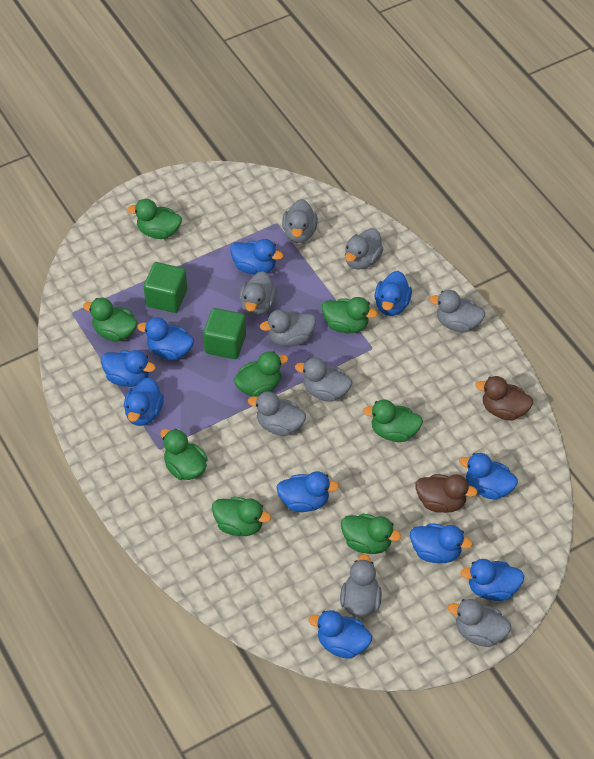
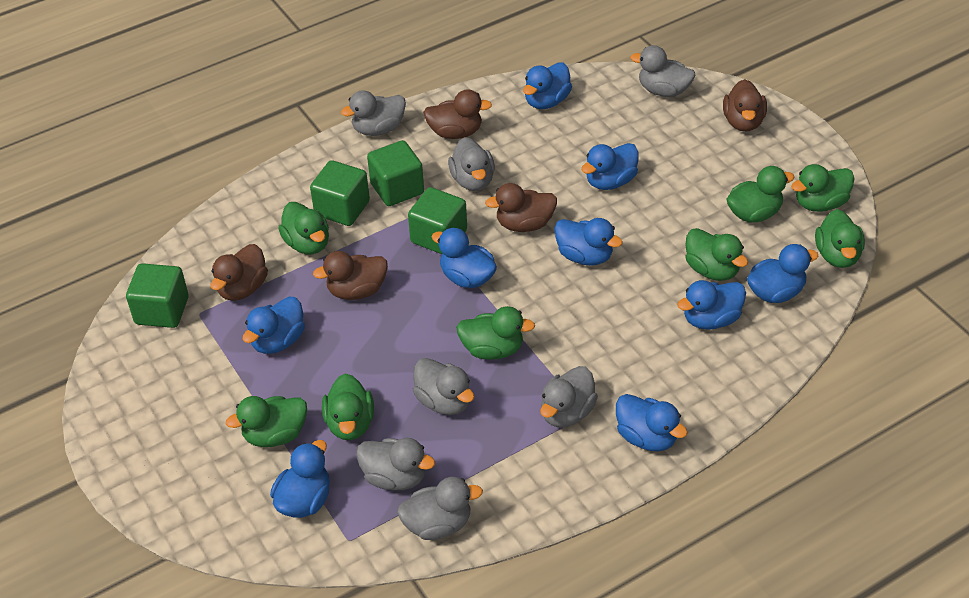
blue duck: [101,350,156,387] [124,377,164,426] [137,317,194,360] [230,239,283,275] [276,471,339,512] [309,610,372,659] [375,271,412,316] [410,523,473,563] [459,453,518,500] [460,559,524,601] = 10 -> [243,297,305,354] [270,440,330,518] [431,228,497,288] [523,62,572,109] [554,218,623,266] [581,143,639,190] [616,394,688,451] [677,280,746,330] [747,244,818,303] = 9
brown duck: [415,474,477,513] [475,376,533,420] = 2 -> [211,244,268,301] [313,251,388,300] [423,89,492,139] [485,183,557,232] [723,79,767,132] = 5
green cube: [144,262,187,313] [203,308,246,359] = 2 -> [126,263,189,328] [310,160,370,226] [367,140,424,206] [408,187,467,254] = 4
grey duck: [239,271,277,317] [248,391,306,436] [260,310,316,347] [282,199,318,243] [295,358,352,402] [340,554,382,617] [345,228,383,269] [429,290,485,332] [448,599,511,647] = 9 -> [341,90,406,136] [356,438,435,490] [397,477,483,540] [413,358,474,415] [448,137,495,191] [540,366,598,427] [630,45,696,97] = 7

